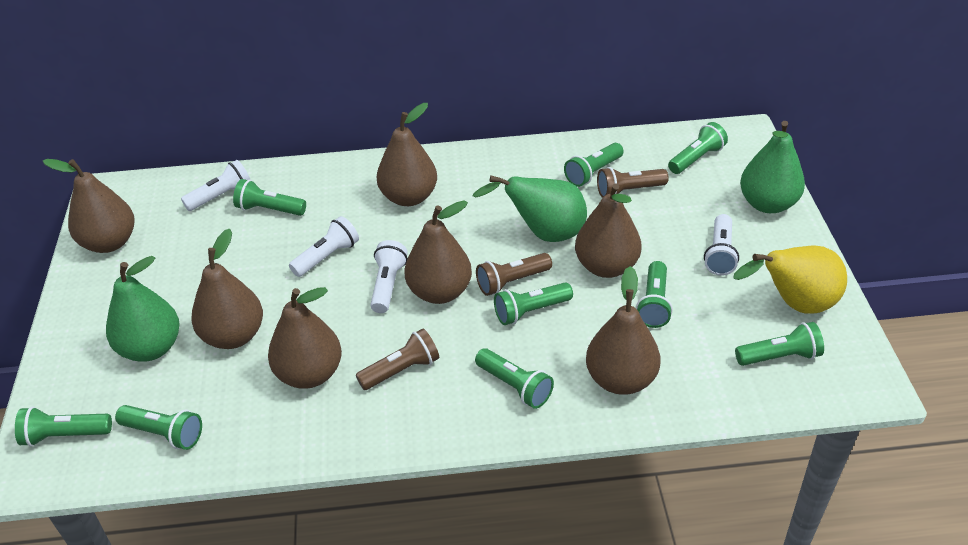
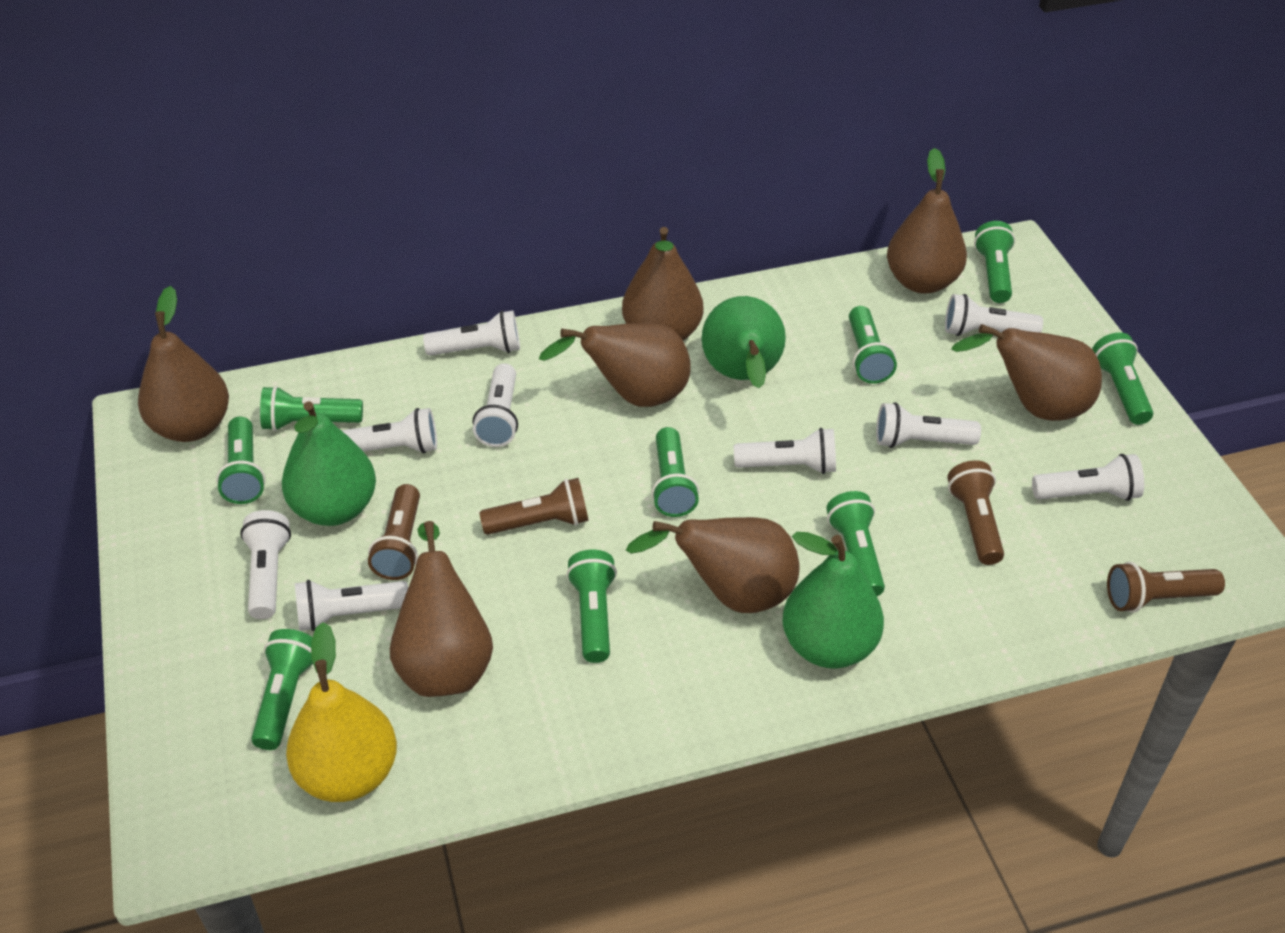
brown flashlight: [356,328,439,390] [476,253,552,296] [597,167,669,198] = 3 -> [368,484,420,580] [479,478,589,535] [947,460,1004,565] [1107,562,1225,613] = 4
white flashlight: [181,160,251,211] [289,216,359,277] [370,240,408,313] [704,214,739,276] = 4 -> [240,510,291,619] [295,580,408,631] [341,408,437,453] [423,311,520,356] [473,363,518,447] [734,428,836,474] [876,402,981,448] [945,294,1043,336] [1032,454,1144,501] = 9

